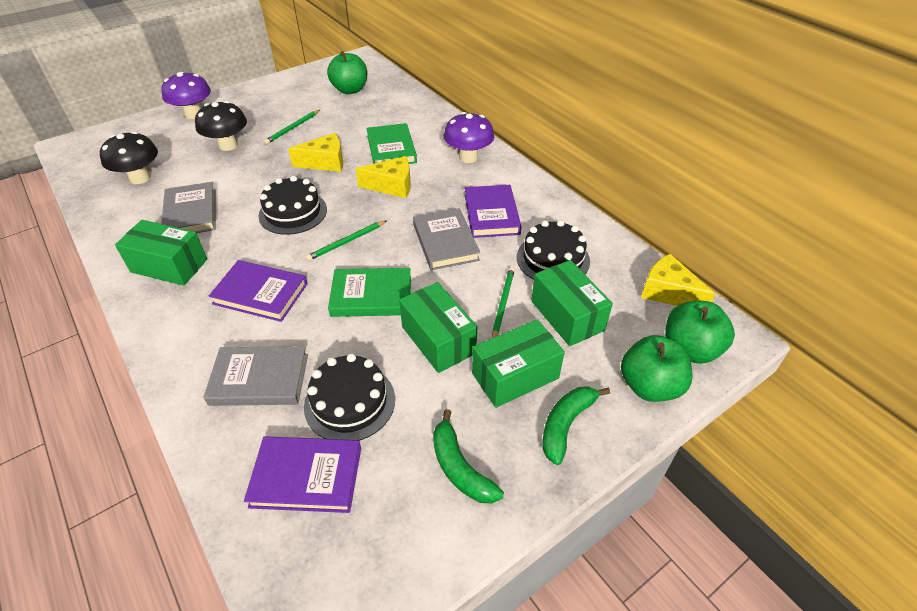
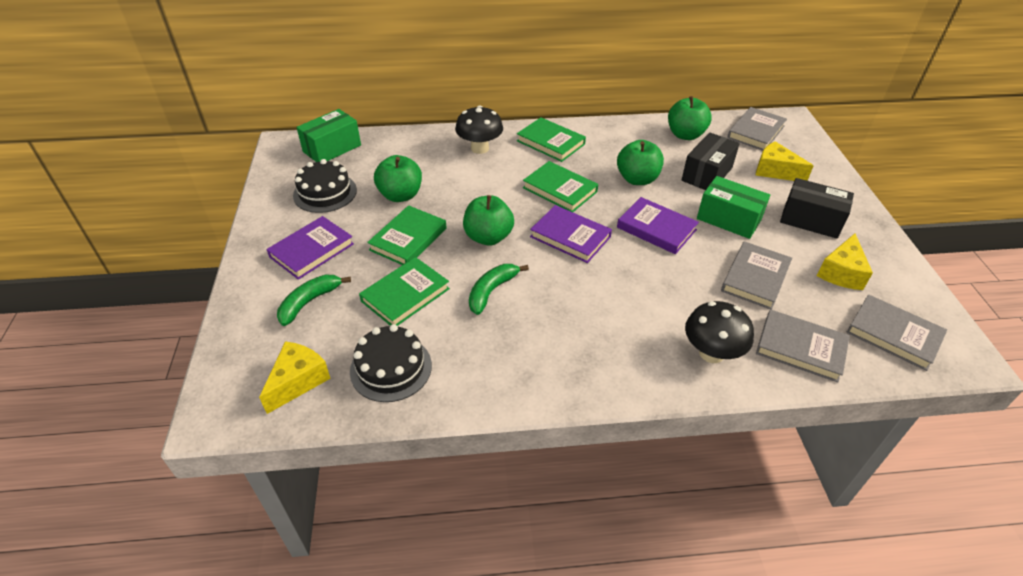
black box: none = 0 -> [682,132,740,190] [780,178,854,239] = 2
black cake: [258,176,327,235] [304,353,395,441] [517,220,590,280] = 3 -> [293,159,357,213] [350,324,432,402] = 2
green apple: [327,51,367,94] [621,335,693,402] [665,301,735,364] = 3 -> [374,155,422,202] [463,195,514,246] [617,140,664,185] [668,96,712,140] = 4
green book: [328,268,411,317] [366,123,417,164] = 2 -> [359,257,450,326] [367,205,447,265] [517,117,586,162] [523,161,598,212] = 4
green box: [115,220,207,286] [399,282,477,373] [472,319,565,408] [531,260,613,346] = 4 -> [296,109,361,162] [697,176,770,239] = 2
green pencil: [264,110,320,144] [306,220,387,261] [492,267,515,338] = 3 -> none = 0
grey book: [161,182,216,233] [203,346,308,406] [413,208,480,270] = 3 -> [721,241,792,310] [727,107,787,150] [756,309,850,383] [846,294,947,371] = 4
purple mushroom: [161,72,211,119] [444,112,494,163] = 2 -> none = 0

